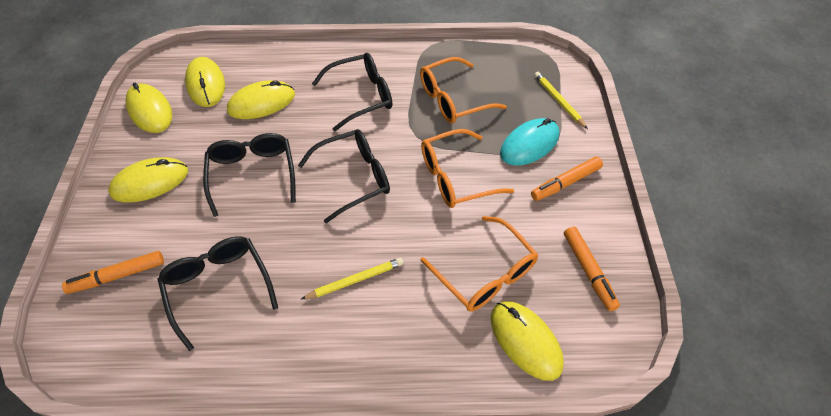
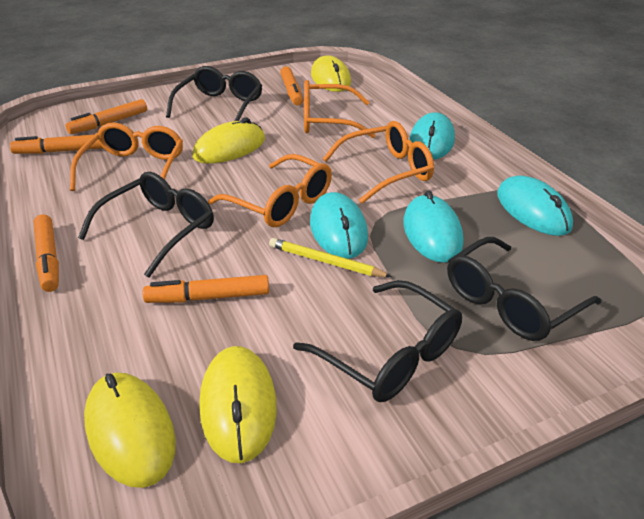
orange glasses: [420,57,507,123] [420,216,538,312] [421,129,514,208] = 3 -> [70,123,183,191] [208,154,332,227] [304,80,376,138] [323,121,434,204] = 4
orange marker: [62,251,164,294] [531,157,603,201] [564,226,620,311] = 3 -> [10,135,103,154] [34,214,59,292] [65,99,147,134] [143,275,269,303] [280,66,303,106] = 5
turquoise mouse: [500,118,559,166] = 1 -> [310,192,368,259] [403,190,463,263] [409,113,455,160] [497,175,573,236] = 4
yellow mouse: [108,157,188,202] [126,83,172,133] [185,57,225,107] [227,80,295,119] [491,301,564,381] = 5 -> [84,373,176,488] [192,117,265,164] [199,346,277,463] [311,55,351,92] = 4
yellow pencil: [301,258,404,299] [534,72,588,129] = 2 -> [269,238,392,277] = 1

